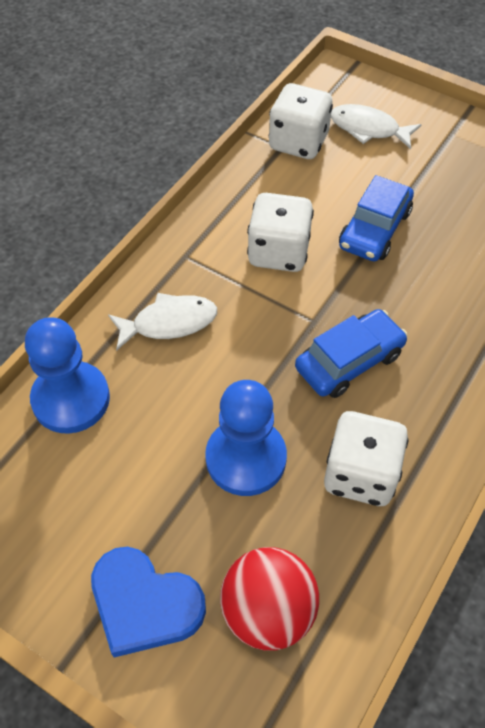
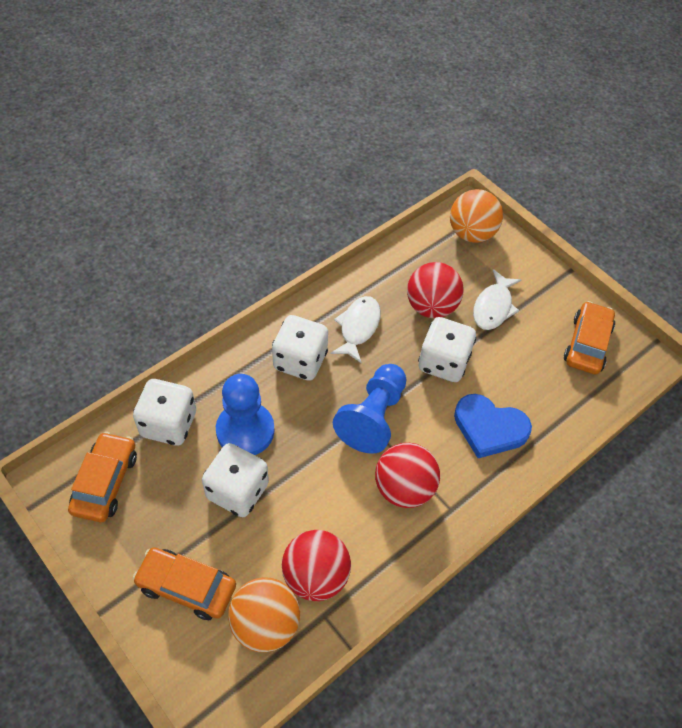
blue car: [295,309,408,398] [339,175,414,261] = 2 -> none = 0
orange ball: none = 0 -> [228,577,300,652] [450,189,503,243] = 2
orange car: none = 0 -> [68,432,137,522] [133,547,236,620] [564,301,615,374] = 3
red ball: [220,547,319,651] = 1 -> [282,530,351,601] [375,443,440,508] [407,262,464,319] = 3
white dice: [247,193,314,272] [269,83,333,159] [324,411,409,506] = 3 -> [133,379,196,446] [202,443,269,517] [272,315,328,381] [418,317,476,382] = 4

